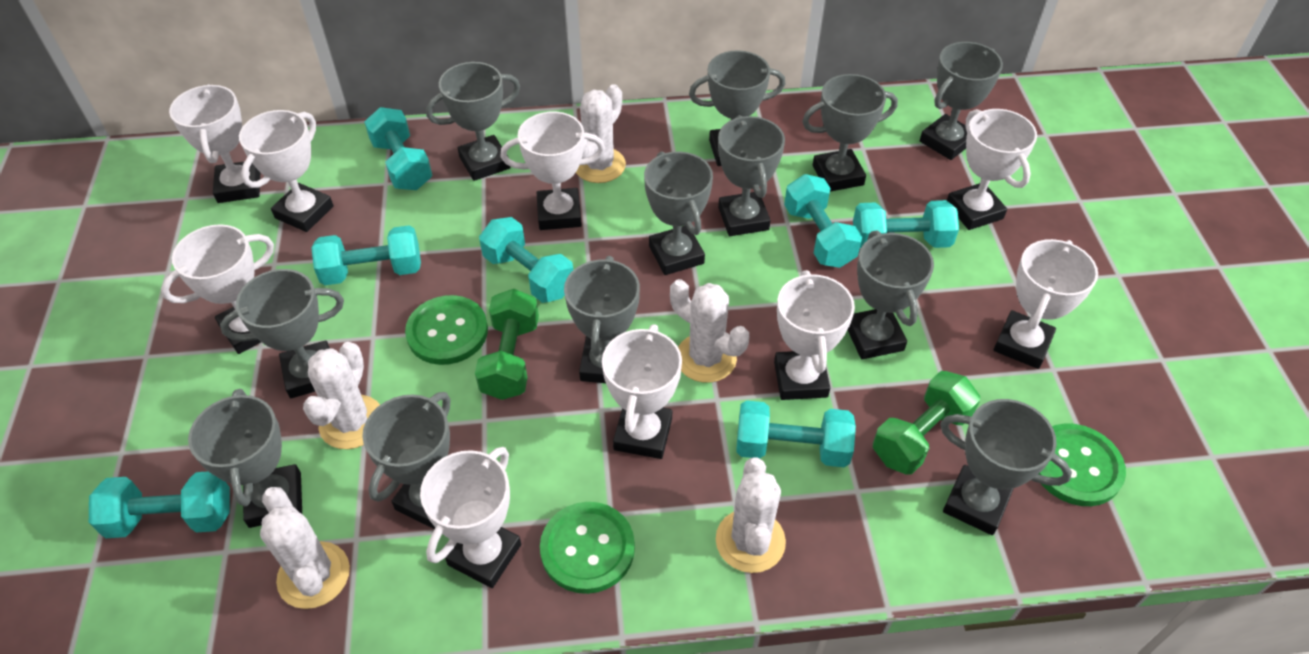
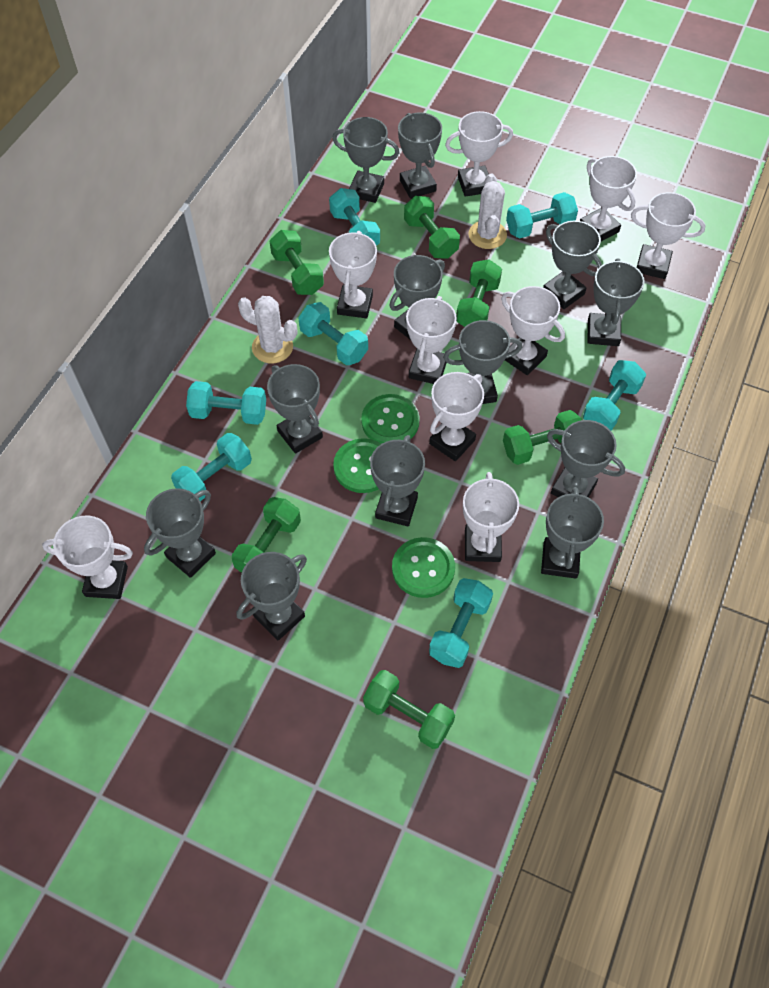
green dumbbell: [475,289,539,400] [873,371,980,475] = 2 -> [232,497,301,573] [270,230,324,295] [363,670,455,749] [404,196,460,259] [456,259,502,327] [503,410,582,465] = 6
white cactus: [260,487,350,609] [303,342,380,449] [576,84,626,183] [670,279,749,383] [716,457,786,573] = 5 -> [238,296,297,363] [468,174,507,249] = 2

